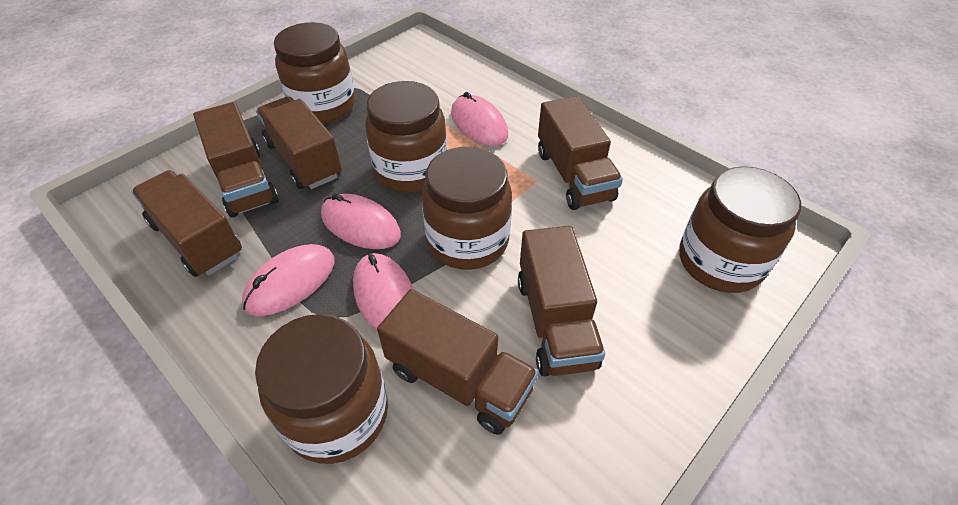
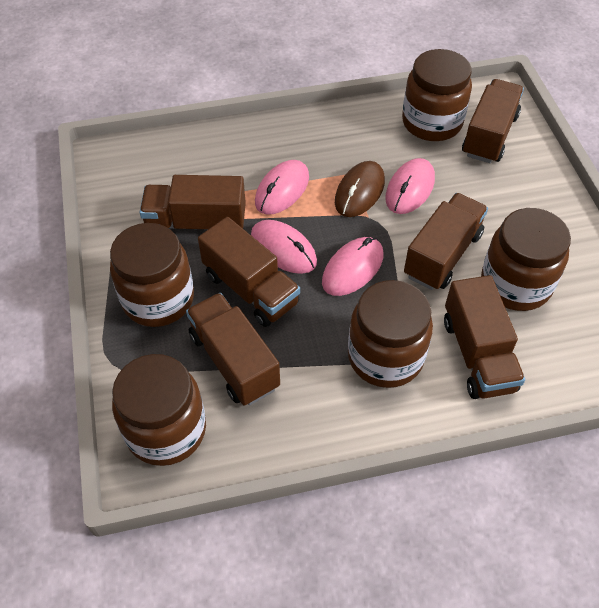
brown mouse: none = 0 -> [335,161,385,217] = 1

